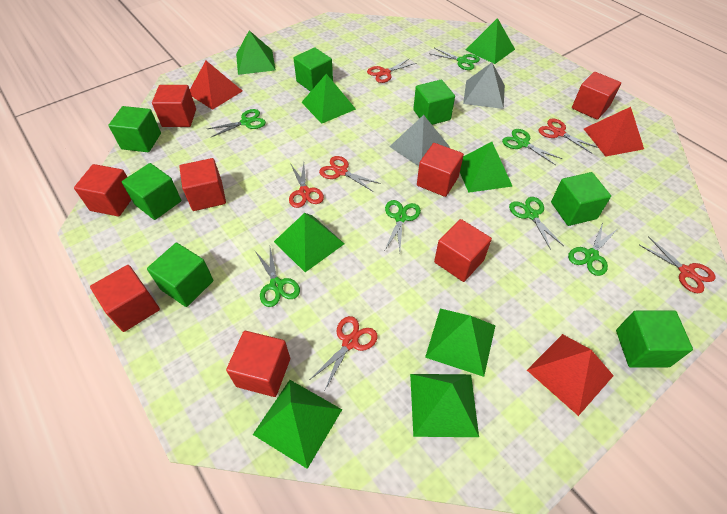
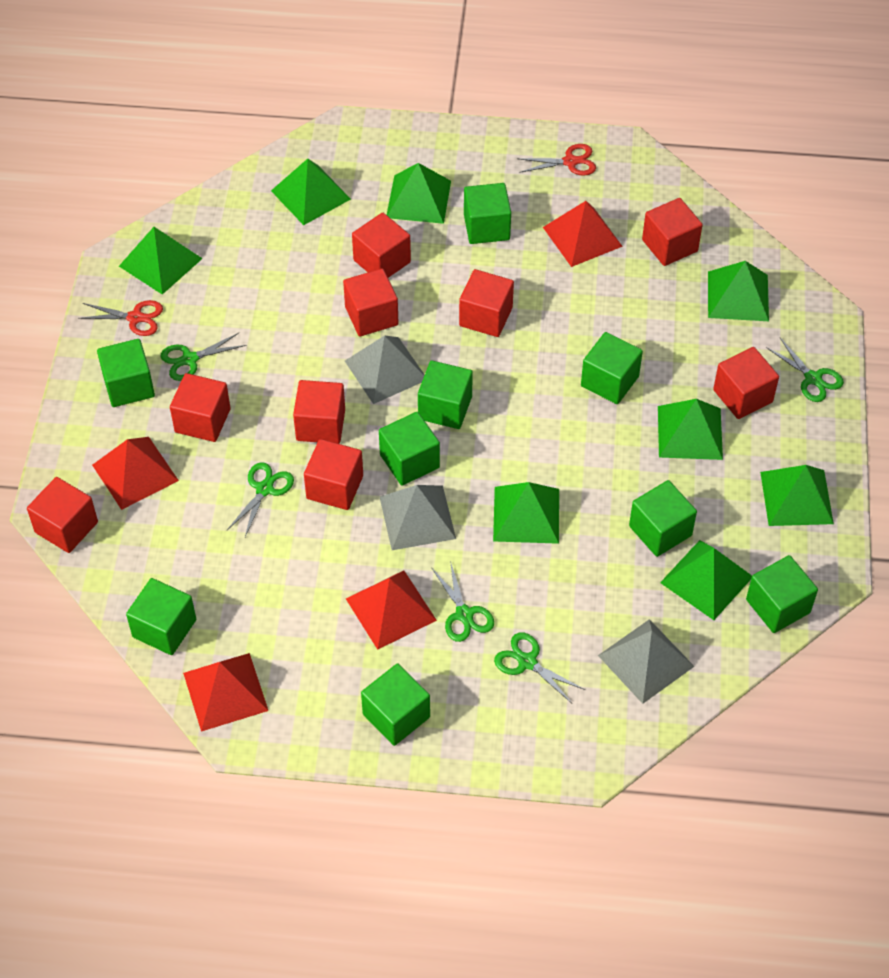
green cube: [108,106,161,152] [122,163,181,220] [147,243,213,307] [293,47,333,92] [413,80,455,125] [551,172,611,226] [616,310,693,368] = 7 -> [97,339,155,407] [126,578,196,655] [361,664,430,746] [379,412,440,486] [418,361,473,429] [464,183,511,244] [581,332,643,404] [629,480,697,557] [746,555,818,633] = 9
green scissors: [208,109,266,137] [255,248,300,307] [385,200,421,251] [429,48,480,70] [502,129,562,165] [509,197,564,250] [568,223,616,276] = 7 -> [160,333,246,381] [227,462,294,537] [431,561,494,642] [494,633,585,703] [766,338,844,402] = 5
grey pyramid: [389,115,450,166] [463,63,505,109] = 2 -> [345,336,425,404] [380,485,456,550] [598,619,695,704] = 3
red cube: [74,164,131,217] [90,265,160,332] [152,85,196,127] [179,158,226,211] [226,331,290,397] [417,143,464,197] [434,219,492,282] [572,72,621,120] = 8 -> [27,477,98,553] [170,373,231,442] [293,380,345,444] [304,439,363,510] [343,269,399,336] [352,213,411,278] [459,269,514,337] [642,198,703,266] [713,347,779,419] = 9
red pyramid: [190,61,242,110] [527,334,614,416] [584,107,644,157] = 3 -> [92,437,179,510] [183,653,268,732] [346,571,437,650] [543,201,623,267] = 4
red scissors: [289,163,324,208] [311,316,378,390] [319,156,381,192] [367,59,416,83] [539,119,599,154] [639,236,715,293] = 6 -> [78,300,163,336] [517,144,596,176] = 2

